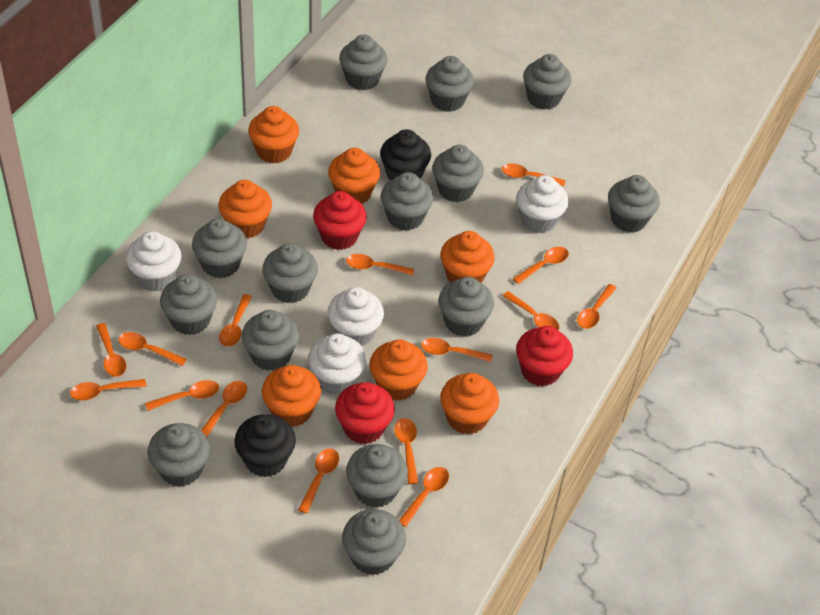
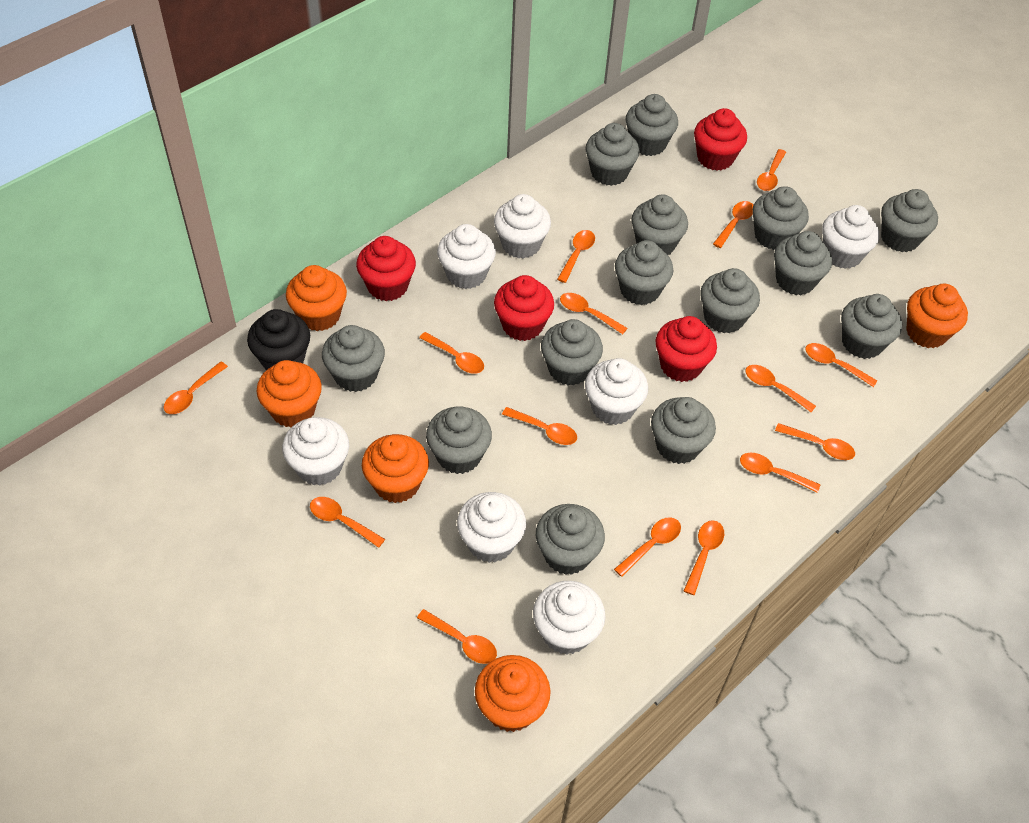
black cupcake: [234,414,296,477] [380,129,431,180] = 2 -> [247,309,310,370] = 1
orange cupcake: [218,180,272,238] [248,106,299,164] [262,365,321,427] [328,148,380,204] [370,339,428,401] [440,373,499,434] [441,231,495,283] = 7 -> [257,360,322,427] [286,265,347,331] [362,434,429,503] [475,655,551,732] [906,284,968,348] = 5
red cupcake: [313,191,367,250] [335,382,395,444] [516,326,573,386] = 3 -> [356,236,416,301] [494,275,554,341] [655,316,717,382] [694,108,747,171] = 4
white cupcake: [126,231,182,292] [308,333,366,395] [327,287,384,346] [516,175,569,233] = 4 -> [282,417,349,486] [437,224,496,289] [457,492,526,563] [494,194,551,259] [533,581,605,655] [585,358,648,425] [822,205,879,269] = 7

